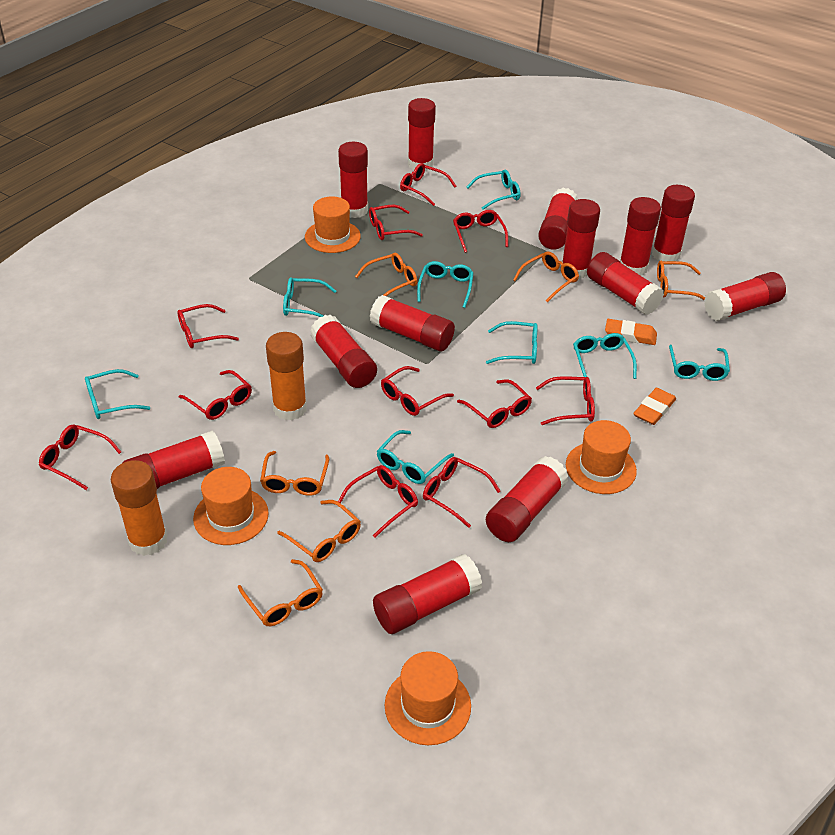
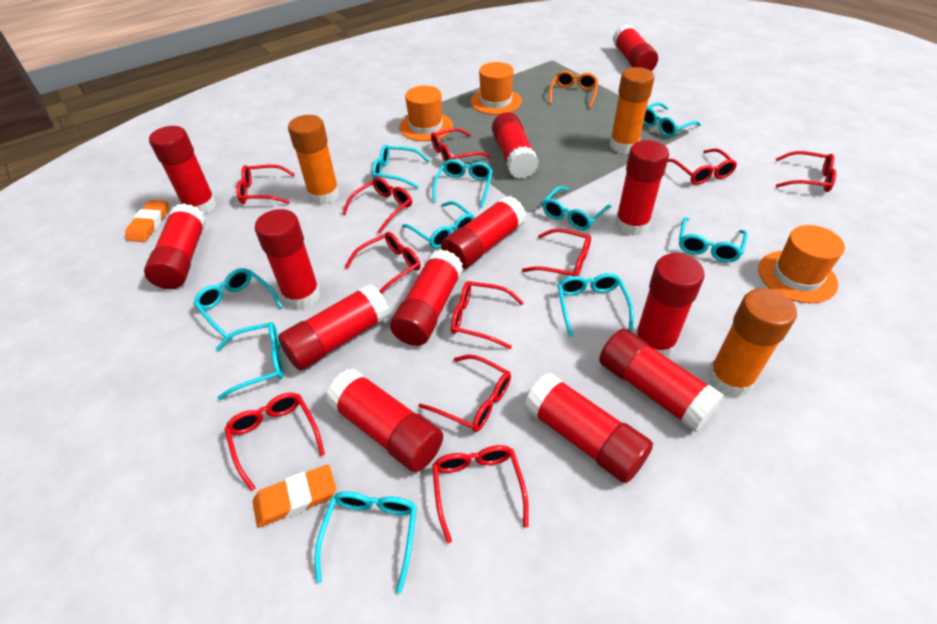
orange glasses: [238,559,323,626] [260,451,329,496] [277,500,361,562] [355,253,417,296] [513,251,579,302] [657,261,705,300] = 6 -> [549,71,598,108] = 1
orange glue stick: [111,460,167,556] [266,332,307,420] = 2 -> [288,115,340,205] [609,67,655,154] [707,288,797,397] = 3
orange hat: [193,467,269,545] [305,196,361,253] [385,651,471,745] [566,420,637,494] = 4 -> [399,86,453,141] [471,62,522,115] [758,225,845,303] = 3
turquoise glasses: [85,369,150,419] [283,277,336,317] [377,430,454,484] [417,261,474,308] [467,169,521,210] [486,321,538,364] [573,333,637,379] [669,345,730,381] = 8 -> [193,268,283,342] [216,322,284,400] [315,491,417,594] [372,144,430,189] [402,201,475,249] [432,159,493,208] [542,186,612,230] [557,273,634,337] [643,102,701,137] [679,217,748,262] = 10

